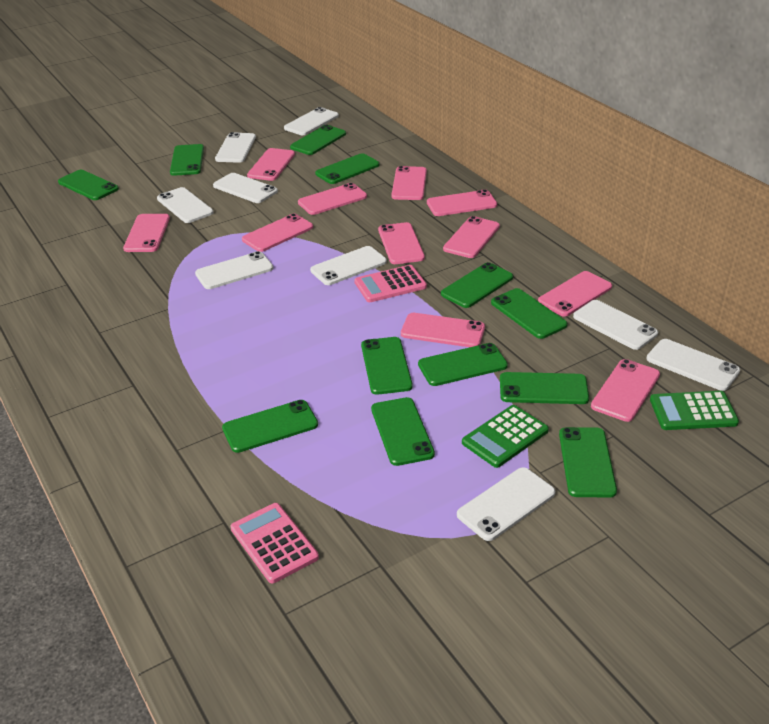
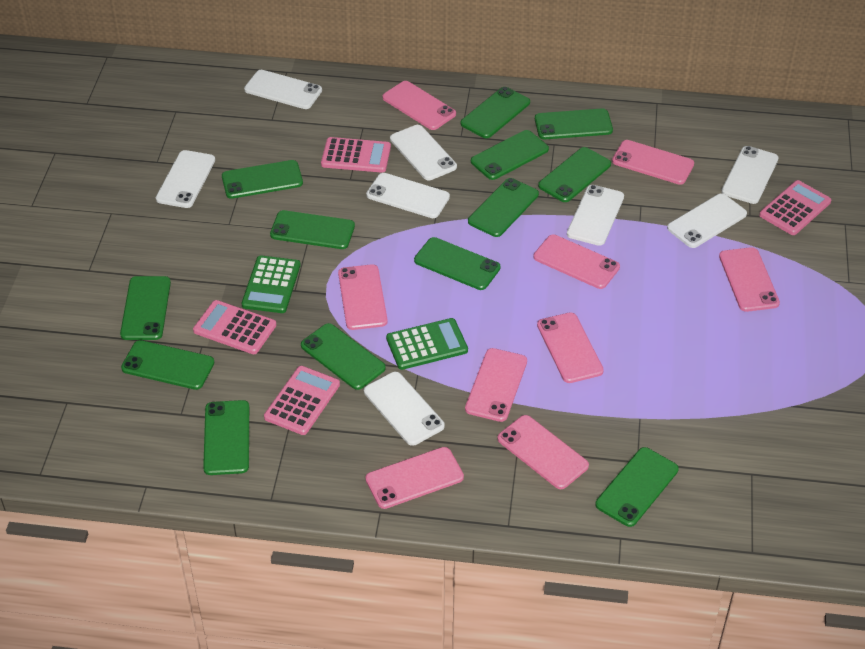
green phone: [58,170,119,200] [170,144,204,176] [222,400,318,453] [290,125,346,155] [315,153,380,184] [361,337,413,395] [371,397,435,466] [418,343,508,386] [441,262,513,308] [491,288,568,339] [500,372,589,404] [559,427,617,497] = 12 -> [120,276,171,340] [121,340,214,390] [203,400,249,475] [222,160,303,199] [270,210,355,249] [301,323,386,390] [414,237,501,290] [461,87,530,138] [468,178,539,237] [471,130,549,180] [535,108,613,139] [538,147,611,202] [595,447,679,527] = 13
pink calculator: [231,503,319,583] [354,265,427,302] = 2 -> [193,300,276,354] [264,366,340,435] [321,137,391,173] [759,180,831,235] = 4
pink phone: [123,214,170,252] [242,214,313,252] [247,148,295,181] [298,183,367,215] [378,222,425,264] [391,166,427,200] [401,313,485,347] [427,189,497,216] [443,216,500,258] [538,271,612,317] [591,359,660,422] = 11 -> [338,264,388,330] [365,447,464,509] [382,81,456,130] [465,348,527,422] [497,415,589,489] [533,234,620,289] [537,312,604,383] [612,140,694,185] [719,247,780,312] = 9
white phone: [157,187,214,223] [195,251,273,289] [213,173,278,203] [215,132,256,163] [284,107,339,135] [310,246,387,285] [457,467,555,541] [573,300,658,350] [646,339,740,391] = 9 -> [156,150,215,208] [244,70,322,109] [364,372,445,446] [366,173,450,218] [390,125,457,180] [567,185,624,246] [667,193,747,248] [721,146,779,204] = 8

